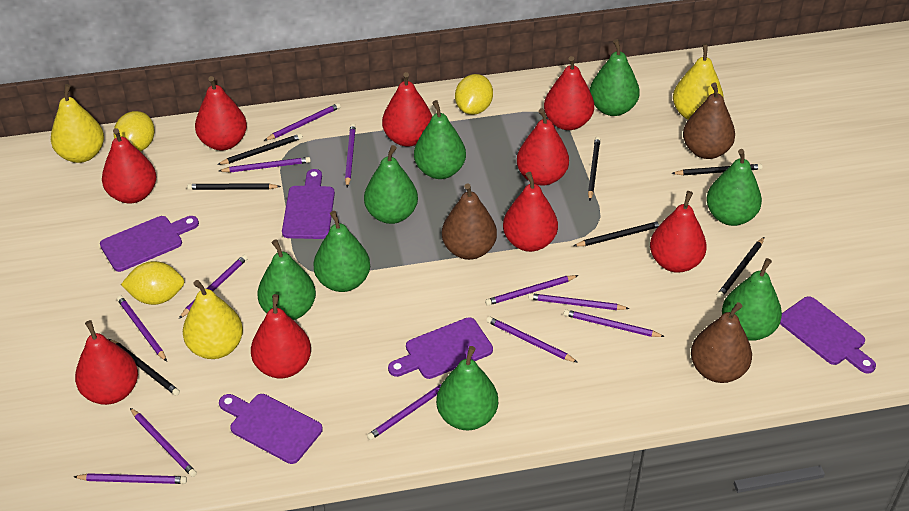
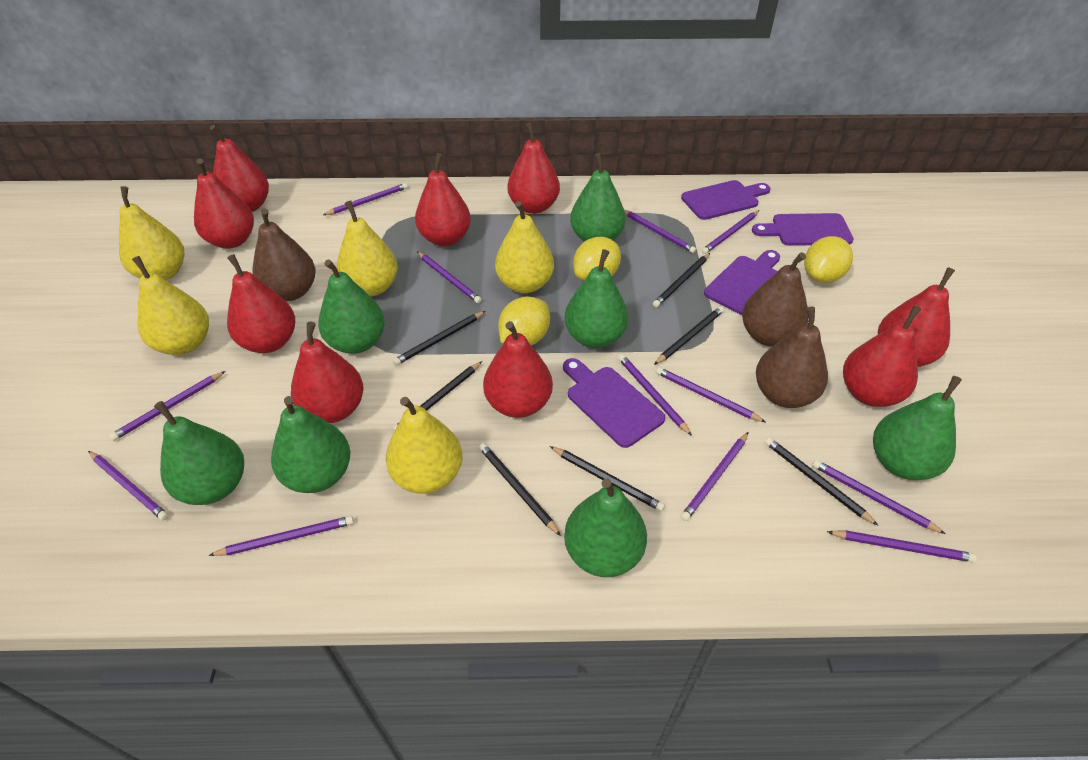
green pear: [257,239,316,320] [313,211,370,292] [364,145,418,224] [414,100,466,179] [436,346,498,430] [590,39,640,116] [706,149,762,226] [722,258,782,341] = 8 -> [154,401,244,505] [271,396,350,493] [318,259,385,354] [564,478,647,577] [565,249,629,348] [570,153,626,241] [873,376,962,480] = 7
purple cutting board: [100,216,199,272] [219,394,323,464] [282,169,335,239] [388,317,493,379] [780,296,876,373] = 5 -> [563,358,665,448] [681,180,770,220] [704,250,780,315] [752,213,854,246] = 4
yellow pear: [51,84,104,163] [183,280,243,359] [673,44,724,119] = 3 -> [119,186,184,280] [132,256,209,355] [337,201,398,297] [386,397,462,494] [495,201,554,293] = 5

